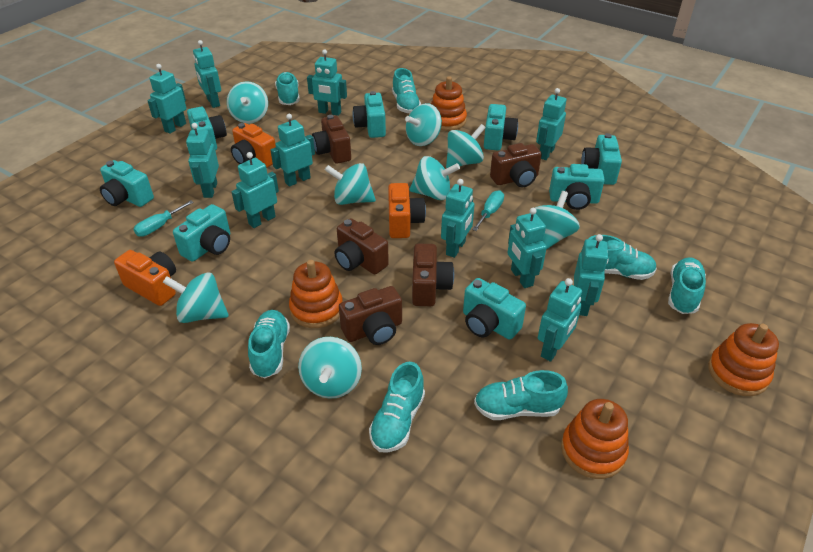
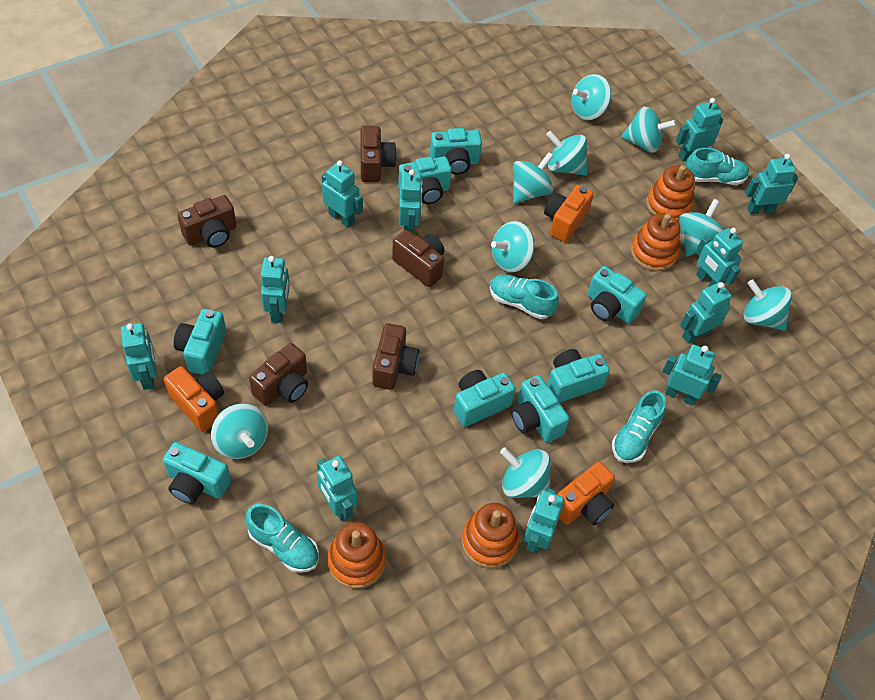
turquoise screwdriver: [133,200,194,237] [472,190,504,231] = 2 -> none = 0
turquoise shoe: [248,310,290,378] [275,72,300,105] [369,362,425,453] [392,68,421,113] [474,370,568,420] [581,235,657,280] [668,257,706,314] = 7 -> [245,504,319,573] [490,274,559,319] [612,390,666,463] [685,148,749,185] = 4
turquoise spinning top: [162,272,229,323] [227,81,268,124] [298,337,362,399] [325,163,376,205] [405,103,442,146] [410,156,460,200] [446,124,486,169] [535,191,580,250] = 8 -> [211,404,268,459] [491,221,535,272] [500,447,551,498] [513,152,553,204] [546,131,588,176] [572,74,611,120] [621,107,677,153] [679,199,723,256] [743,280,792,331] = 9

